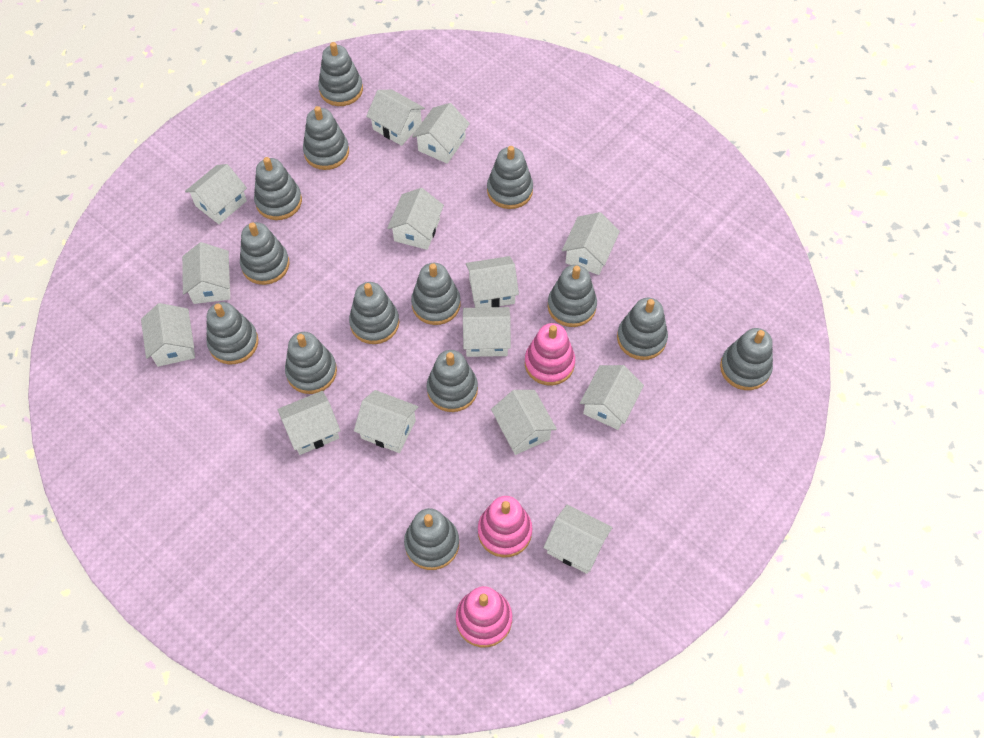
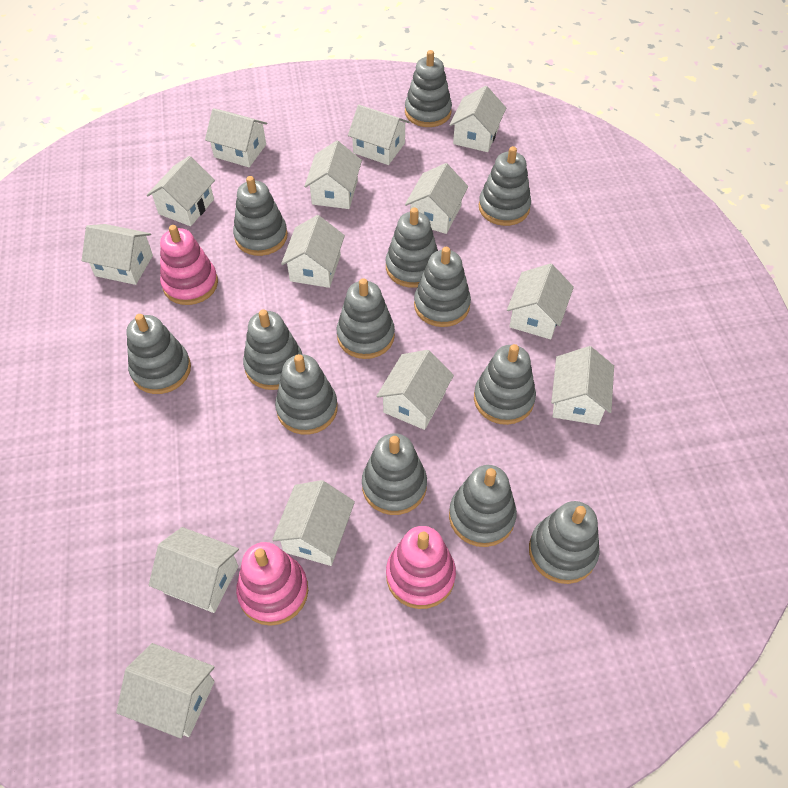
grey stacking toy: [206,302,259,364] [240,222,290,285] [254,157,302,220] [285,332,337,394] [303,106,349,170] [318,42,363,106] [349,282,399,344] [404,508,459,570] [411,263,461,325] [427,350,478,412] [487,146,533,209] [548,265,597,327] [617,298,668,360] [720,328,773,390] = 14 -> [127,314,191,394] [233,176,288,256] [243,309,303,390] [275,354,338,435] [337,278,395,359] [362,433,427,515] [386,207,438,288] [405,50,452,127] [414,247,471,327] [449,465,517,547] [474,344,536,425] [479,146,531,226] [529,501,600,584] = 13

